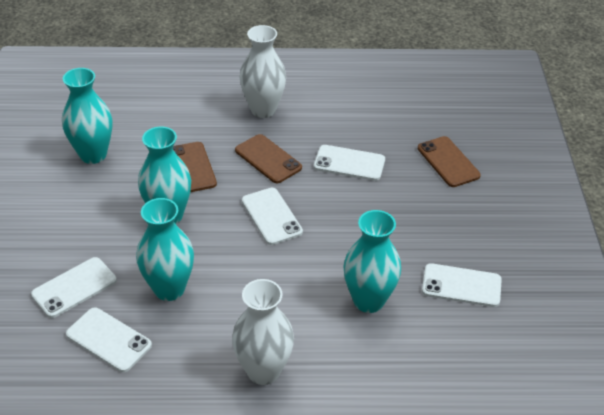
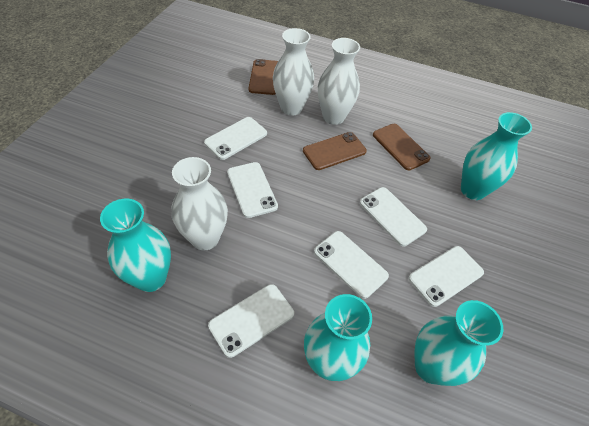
white phone: [31,257,117,318] [66,307,152,372] [242,188,303,245] [314,145,385,181] [422,263,502,307] = 5 -> [204,117,267,160] [208,284,294,358] [227,162,278,218] [314,231,389,299] [360,187,427,246] [409,246,484,307] = 6
white vase: [232,279,294,385] [240,25,286,118] = 2 -> [172,157,228,250] [273,28,314,116] [318,38,360,125] = 3

